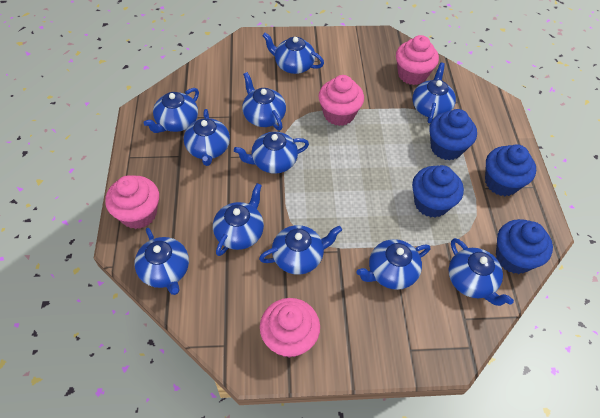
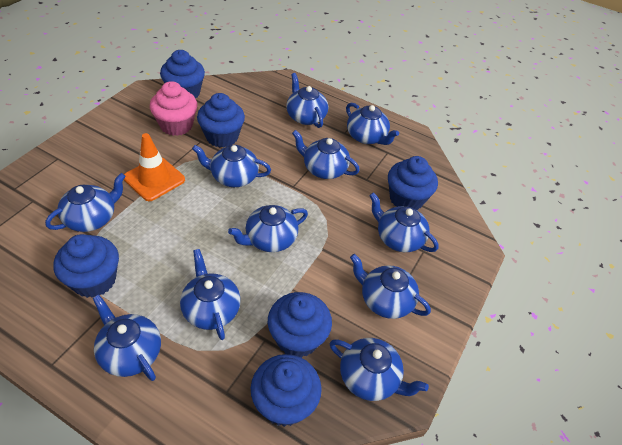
blue cupcake: [412,165,464,218] [429,109,477,160] [485,144,536,196] [496,219,553,274] = 4 -> [54,234,119,298] [160,50,205,98] [197,93,245,148] [251,354,322,427] [268,292,332,358] [388,156,438,210] = 6
orange traffic cone: none = 0 -> [124,133,185,201] = 1
pink cupcake: [105,176,159,229] [260,298,320,358] [319,75,364,126] [396,35,439,85] = 4 -> [150,81,198,136] = 1

